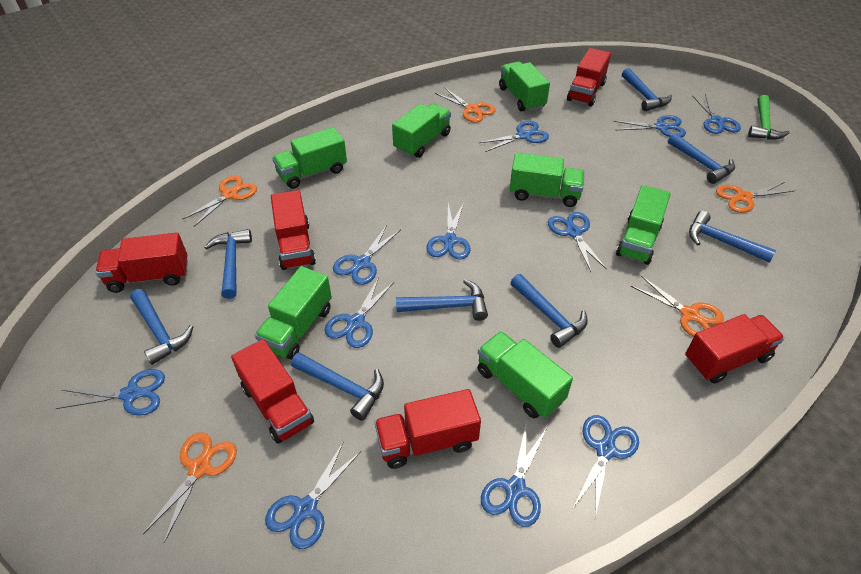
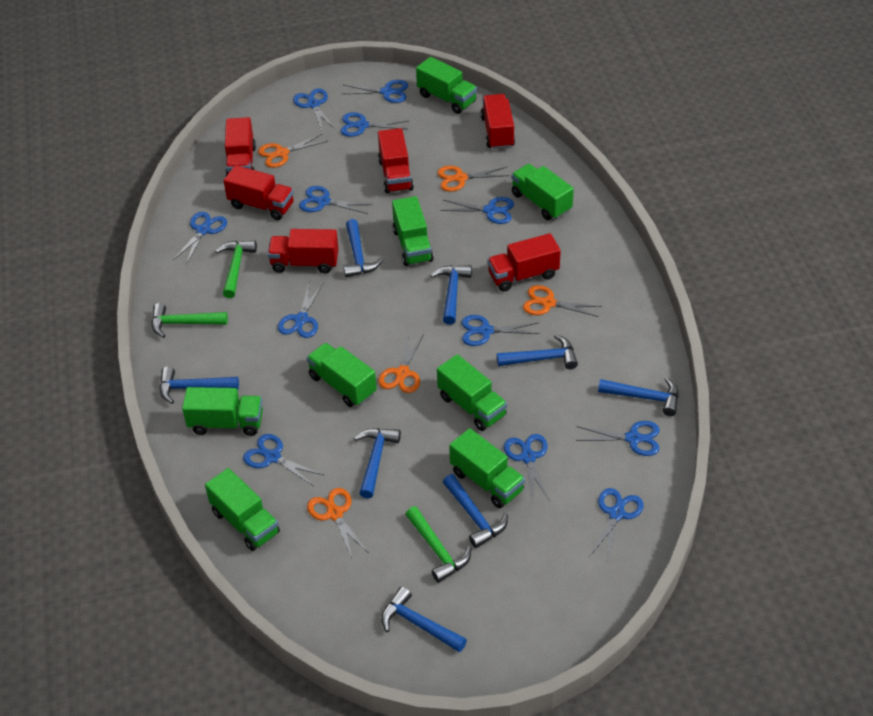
blue scissors: [56,369,165,416] [265,441,361,549] [325,277,394,348] [333,225,400,285] [426,203,471,259] [479,121,549,152] [481,421,547,527] [548,212,607,272] [573,415,639,518] [613,115,686,137] [692,94,741,134] = 11 -> [173,212,227,265] [243,434,323,486] [278,282,324,338] [293,88,335,131] [299,186,372,214] [340,113,408,137] [342,80,408,103] [441,197,514,224] [461,315,540,346] [504,434,550,502] [576,421,660,456] [590,488,644,560] = 12
green hammer: [748,95,790,140] = 1 -> [152,303,228,338] [215,241,257,298] [405,506,471,583] = 3
green truck: [255,266,332,360] [272,127,347,189] [392,103,451,158] [478,331,573,418] [499,61,550,111] [510,153,585,207] [616,185,671,265] = 7 -> [182,387,263,436] [205,468,280,551] [306,343,377,407] [392,196,434,266] [416,57,477,114] [437,354,507,431] [449,428,525,508] [511,164,574,220] = 8

